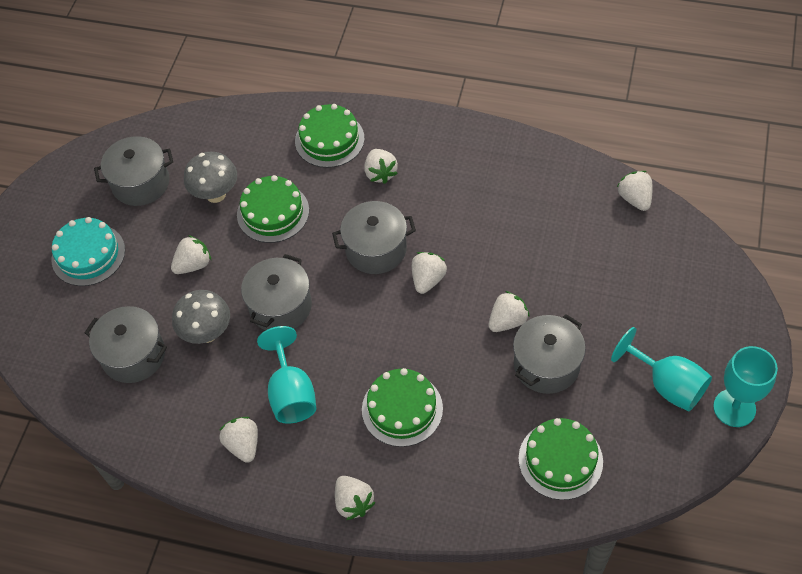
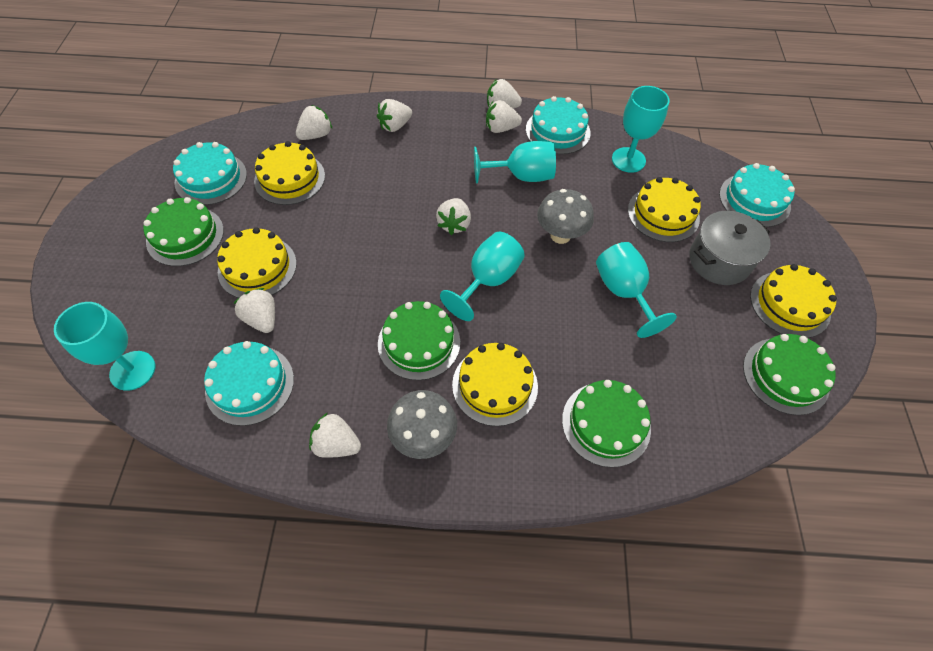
grey pot: [84,306,167,383] [94,136,173,206] [241,254,312,330] [332,201,416,274] [513,314,586,394] = 5 -> [689,211,771,285] = 1
turquoise cake: [51,217,125,286] = 1 -> [173,142,247,205] [204,341,294,426] [526,96,591,154] [719,163,795,227] = 4
turquoise goblet: [257,326,316,424] [611,327,712,412] [713,346,778,427] = 3 -> [54,302,155,391] [440,232,525,321] [474,141,556,184] [596,242,677,338] [612,86,669,172] = 5
yellow cake: none = 0 -> [217,227,297,298] [254,141,325,205] [452,343,538,426] [628,177,701,242] [750,264,837,338] = 5

